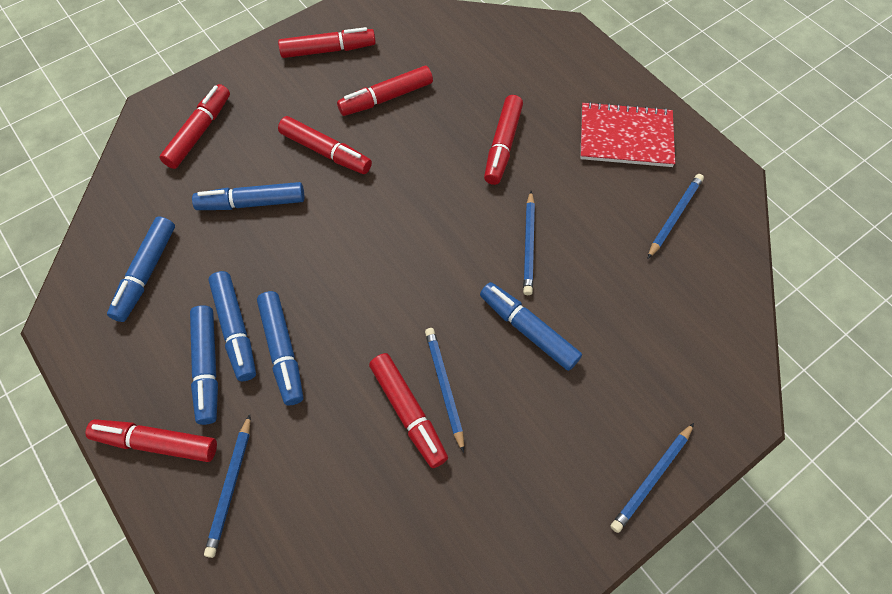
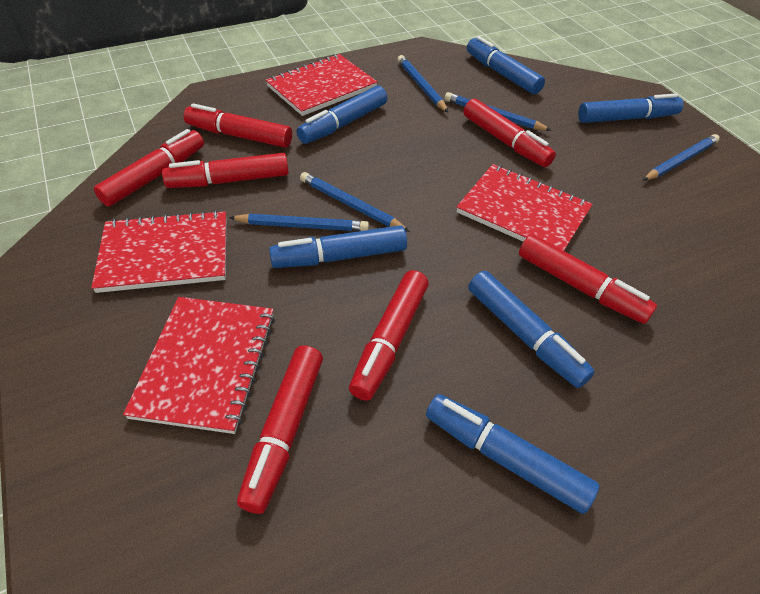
red notebook: [580,102,675,167] = 1 -> [91,210,226,293] [123,297,275,434] [266,54,377,116] [456,164,593,251] = 4

